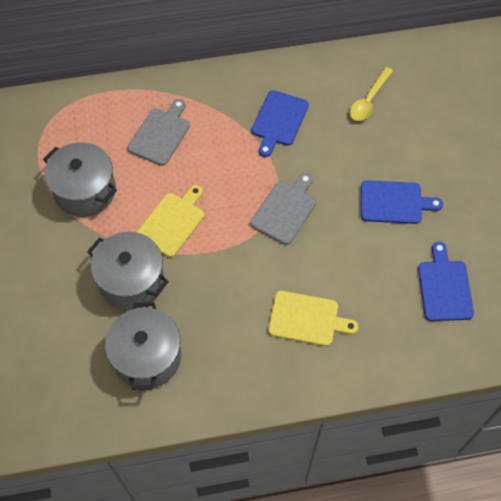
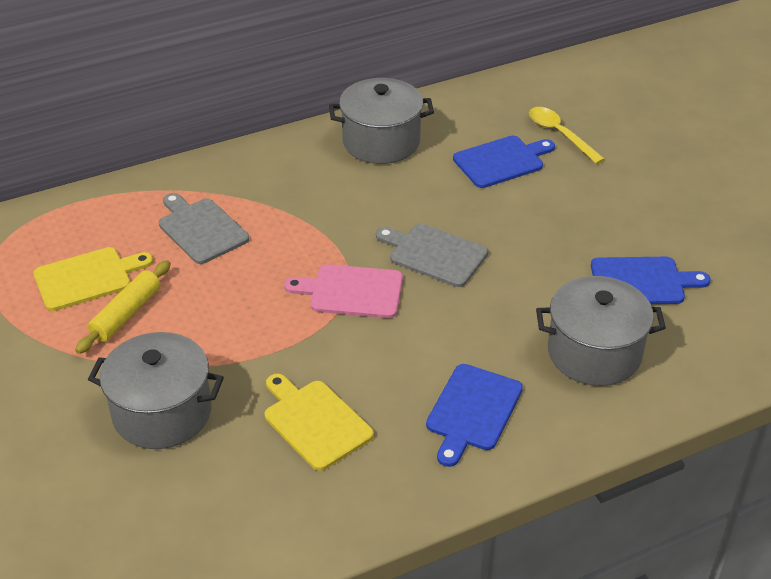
pink cutting board: none = 0 -> [284,264,403,318] = 1
yellow rolling pin: none = 0 -> [75,260,171,354] = 1

